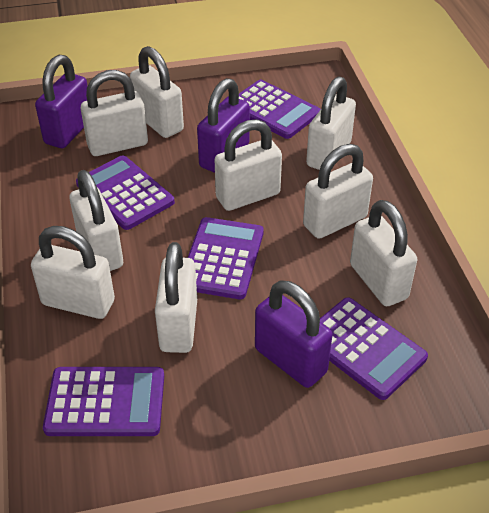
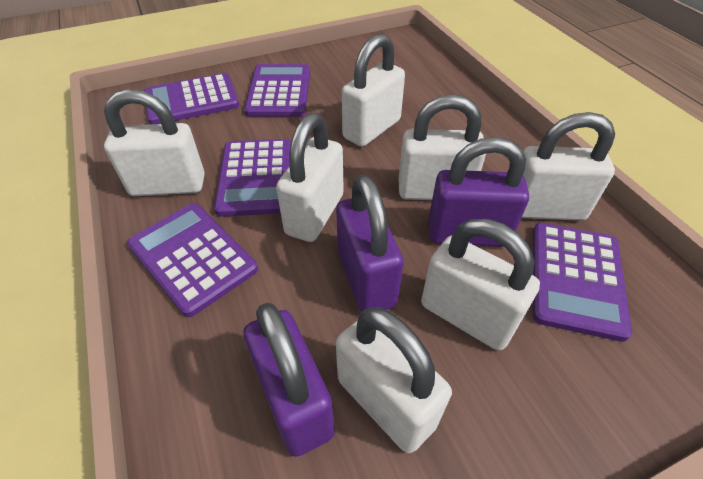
white padlock: [31,226,115,319] [69,170,123,271] [80,70,148,156] [130,46,184,138] [155,242,197,353] [214,119,282,211] [303,144,373,239] [306,76,356,170] [350,200,417,306] = 9 -> [104,89,205,196] [276,113,344,242] [336,307,452,453] [342,34,405,147] [399,94,486,200] [421,219,540,351] [522,112,615,221] = 7

